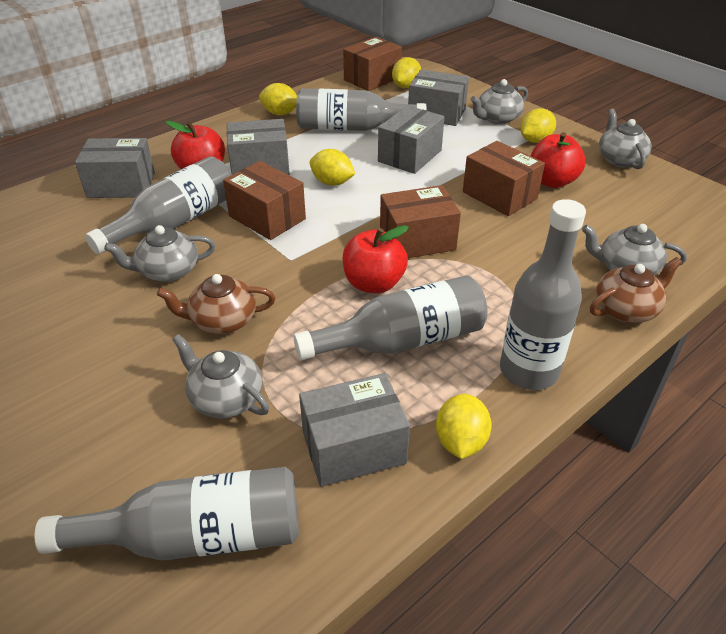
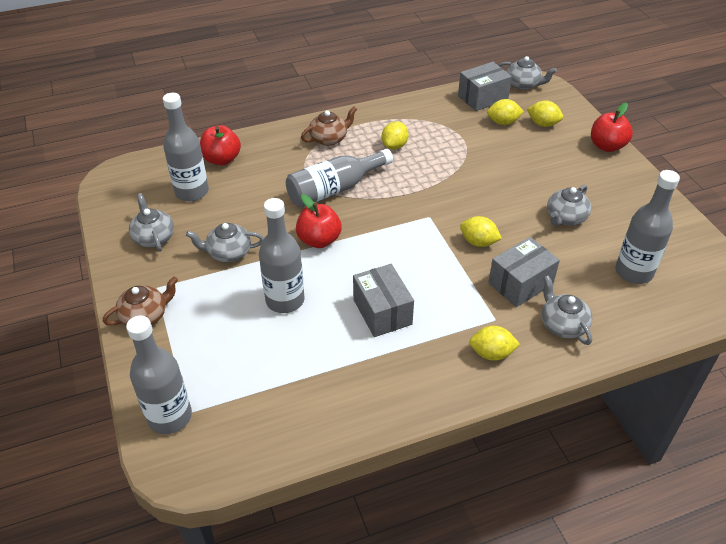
brown box: [223,161,306,240] [343,37,402,91] [380,185,461,258] [463,141,545,216] = 4 -> none = 0
grey box: [75,138,155,198] [227,119,290,175] [299,373,410,487] [378,105,445,174] [408,69,469,126] = 5 -> [353,264,414,337] [458,62,512,111] [488,237,560,307] = 3

